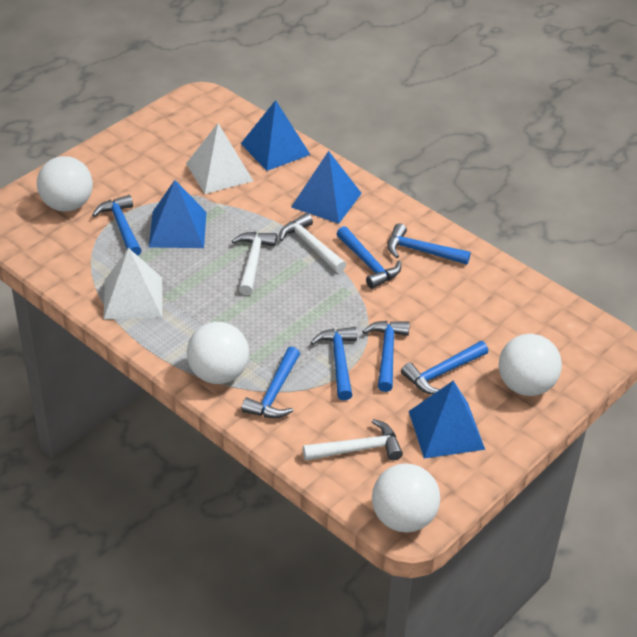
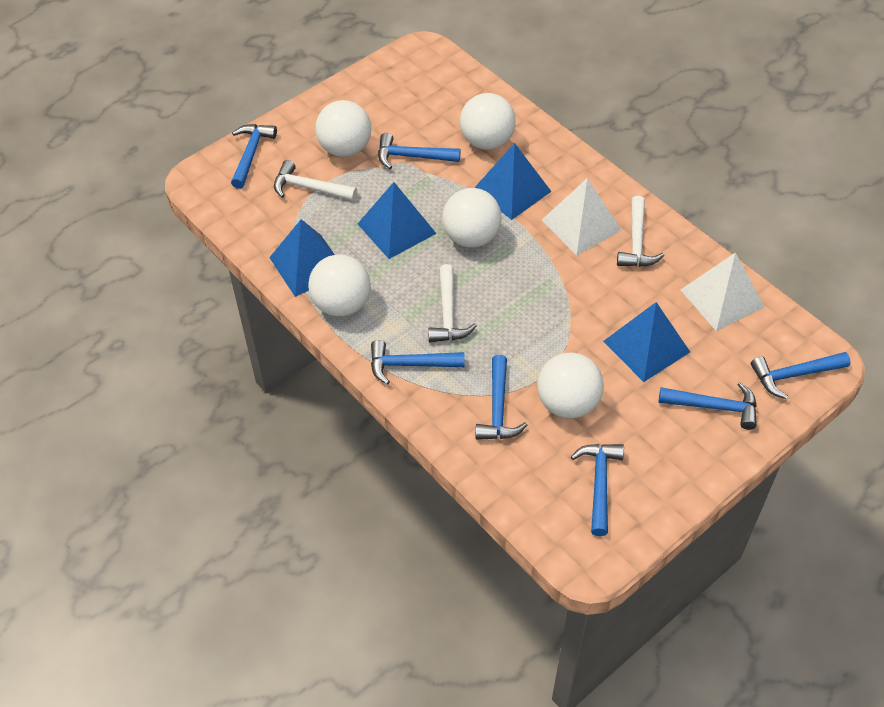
white ball: [37,156,93,212] [187,322,249,384] [372,464,440,533] [499,334,562,396] = 4 -> [308,254,371,316] [315,100,371,157] [442,188,502,248] [460,93,516,150] [537,352,604,419] = 5

